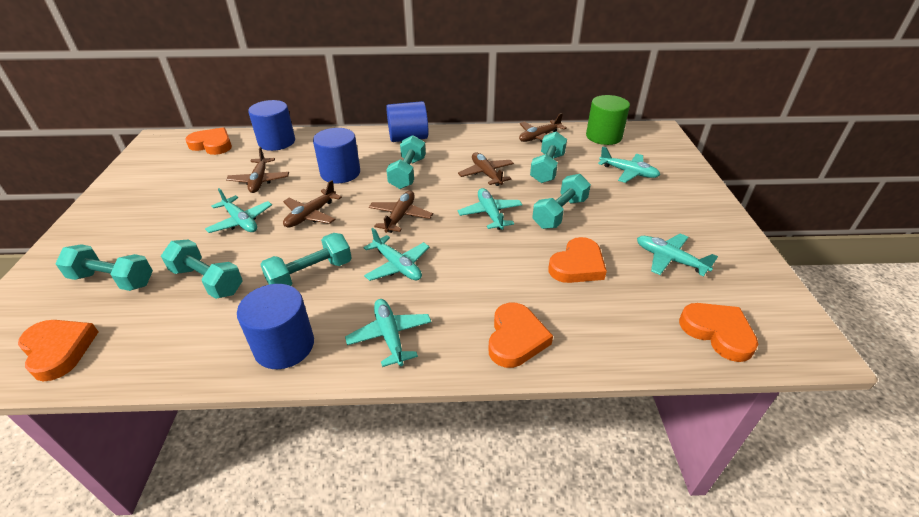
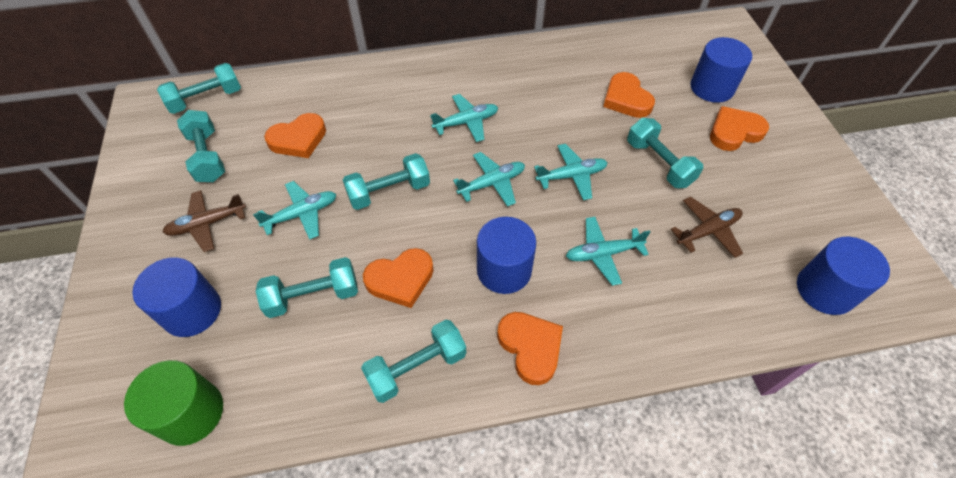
brown plane: [226,147,289,193] [283,180,342,228] [368,191,433,233] [458,152,514,186] [519,113,567,142] = 5 -> [163,190,246,252] [671,197,743,258] = 2
turquoise plane: [205,188,272,233] [345,299,431,367] [363,228,429,281] [458,188,522,230] [598,146,660,183] [637,234,718,276] = 6 -> [253,181,336,240] [430,94,498,142] [453,152,525,207] [534,144,607,200] [566,217,650,286] = 5

